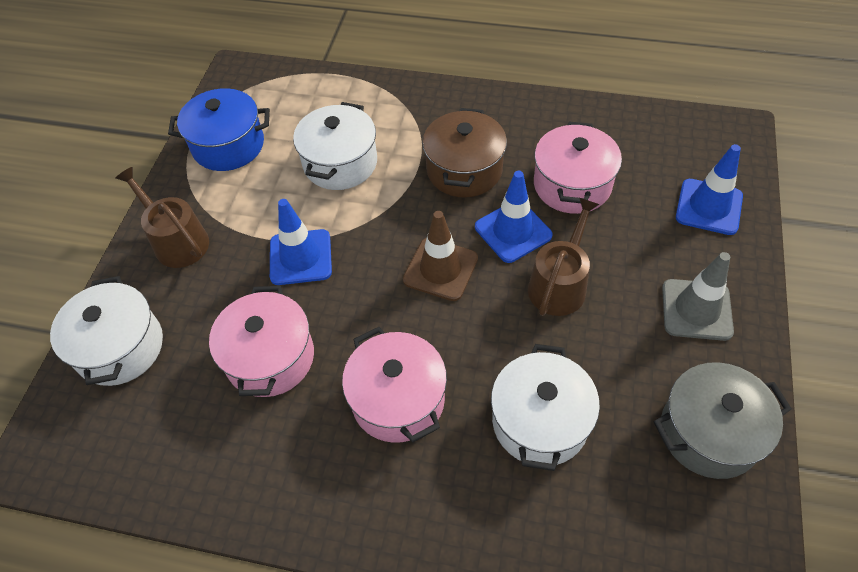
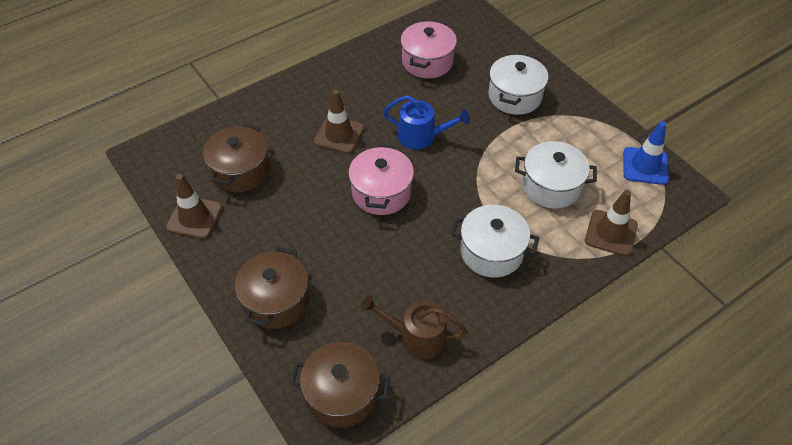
blue pot: [168,88,270,171] = 1 -> none = 0
blue traffic cone: [270,199,332,285] [475,171,553,263] [676,144,743,235] = 3 -> [623,121,669,185] = 1
blue watering can: none = 0 -> [383,95,470,150] = 1
brown pot: [422,108,507,198] = 1 -> [203,124,270,192] [235,247,309,329] [290,342,391,428] = 3
brown traffic cone: [403,211,478,301] = 1 -> [166,174,222,239] [313,90,364,154] [585,190,638,256] = 3
brown watering can: [115,167,209,268] [528,198,599,316] = 2 -> [361,295,468,360] = 1
grey pot: [653,362,792,479] = 1 -> none = 0
grey traffic cone: [662,252,734,341] = 1 -> none = 0
pink pot: [209,286,314,397] [342,327,447,443] [534,121,622,214] = 3 -> [348,144,414,215] [400,20,457,78] = 2

